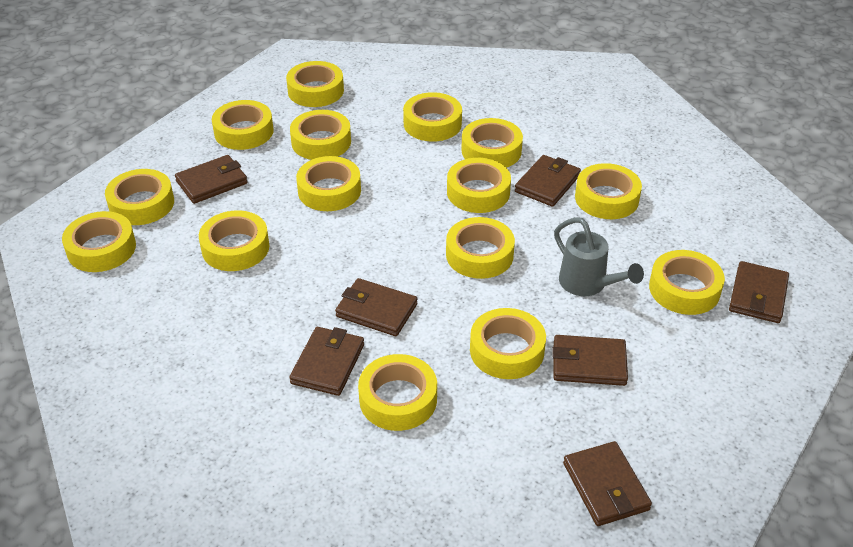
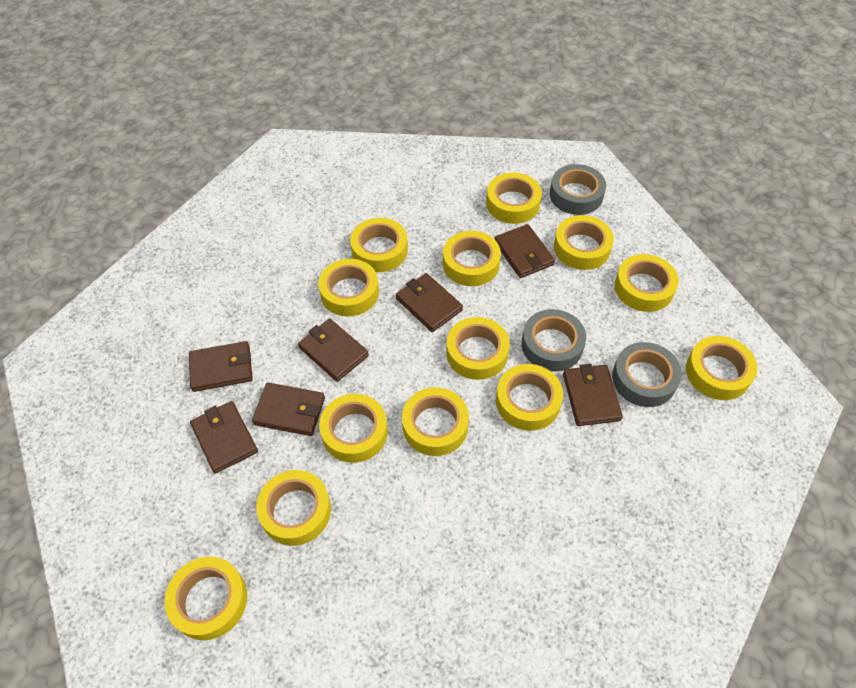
grey tape: none = 0 -> [522,309,586,371] [550,164,606,215] [612,342,682,407] = 3
grey watering can: [554,217,644,296] = 1 -> none = 0
yellow tape: [62,211,136,272] [105,169,174,225] [199,210,270,271] [212,100,273,150] [286,61,344,107] [290,110,351,160] [296,156,361,211] [358,354,437,431] [403,92,462,142] [446,217,515,279] [447,158,511,213] [461,118,523,168] [470,308,546,379] [575,163,642,219] [649,250,725,315] = 15 -> [165,557,247,640] [256,470,331,546] [318,259,379,316] [319,394,388,463] [350,218,408,272] [402,387,469,456] [443,231,501,286] [446,317,510,380] [486,173,542,224] [496,364,563,431] [554,215,614,270] [615,254,679,312] [686,336,757,400] = 13

